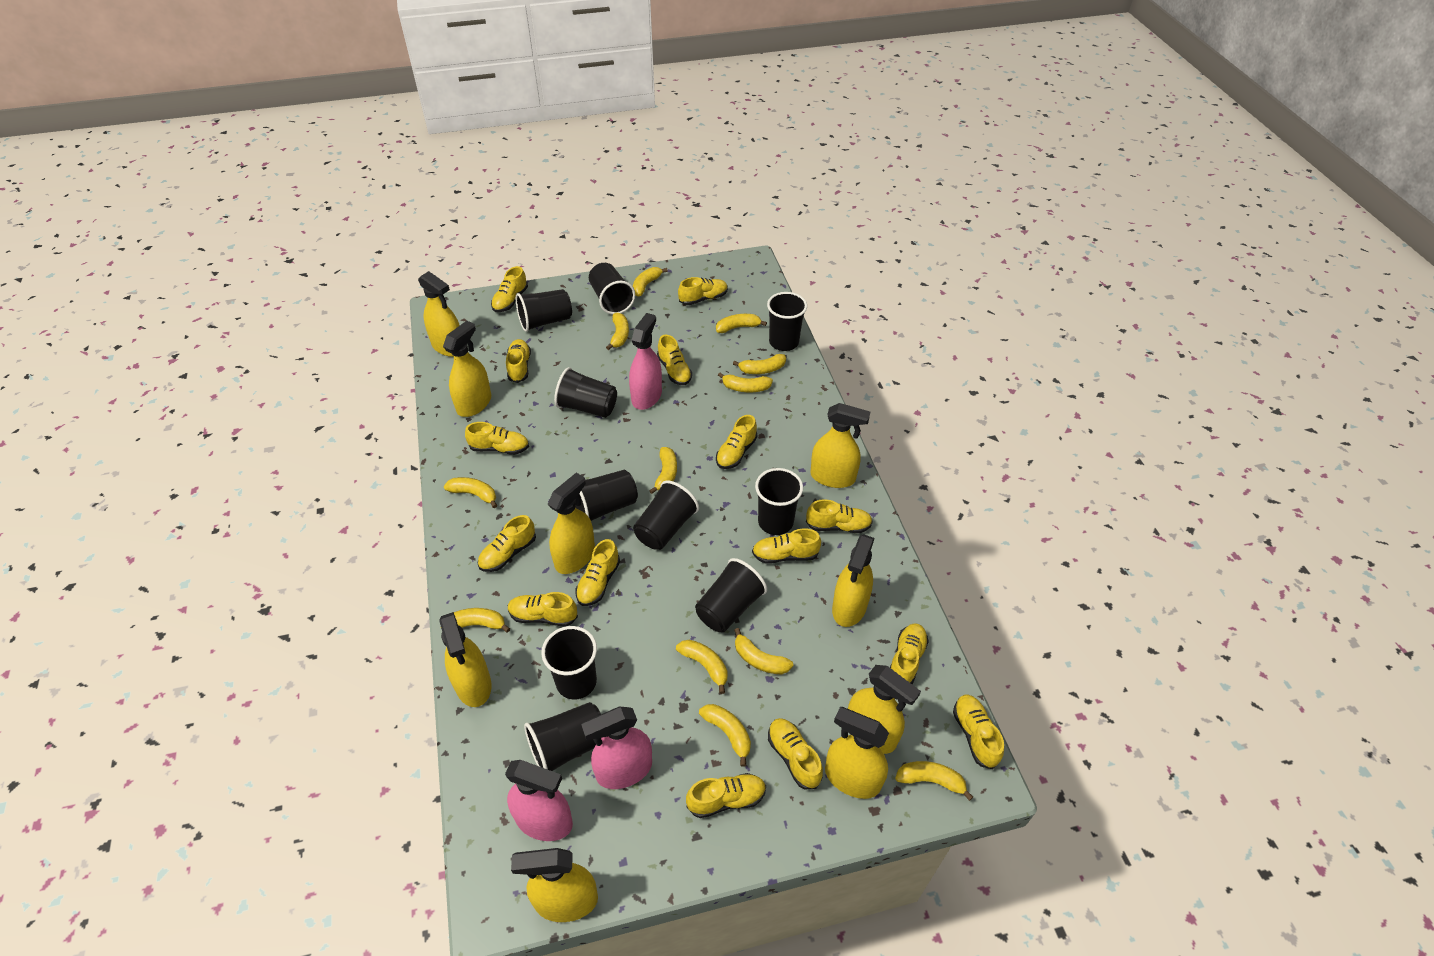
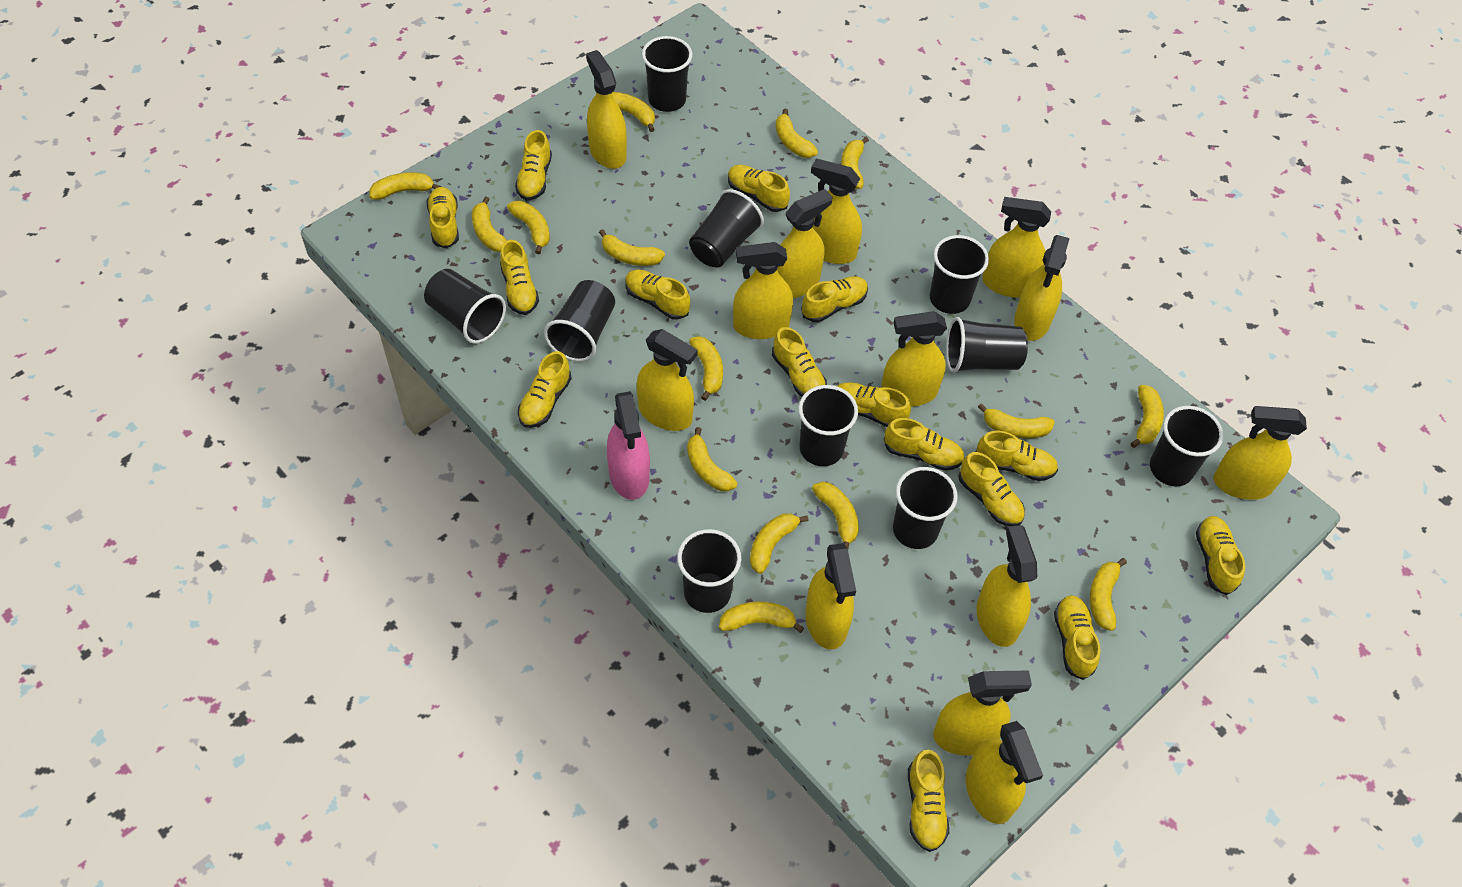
pink spray bottle: [505,760,573,841] [581,706,652,789] [629,313,662,410] = 3 -> [607,391,650,500] = 1
yellow banana: [444,477,497,508] [454,608,510,633] [606,312,629,350] [633,267,668,297] [649,447,677,494] [676,640,728,694] [699,704,751,767] [716,314,767,333] [718,372,773,392] [733,354,786,374] [734,628,793,675] [895,761,973,801] = 12 -> [369,172,441,200] [472,196,507,252] [507,201,550,254] [599,229,665,266] [612,92,655,132] [687,427,737,491] [689,336,723,401] [719,602,804,633] [750,513,809,574] [776,108,818,158] [812,482,859,548] [841,137,869,189] [978,403,1055,438] [1090,558,1127,631] [1130,385,1164,448] = 15
yellow spray bottle: [418,271,460,357] [440,612,492,707] [443,321,491,417] [511,848,598,922] [548,473,595,574] [810,403,870,488] [825,707,889,799] [832,534,874,627] [848,665,921,754] = 9 -> [586,50,627,169] [637,329,698,431] [733,242,793,339] [777,189,833,298] [805,543,856,650] [811,158,862,264] [881,311,947,407] [933,670,1032,755] [966,721,1043,824] [976,525,1037,647] [982,197,1051,297] [1014,235,1069,341] [1213,406,1307,500] = 13

